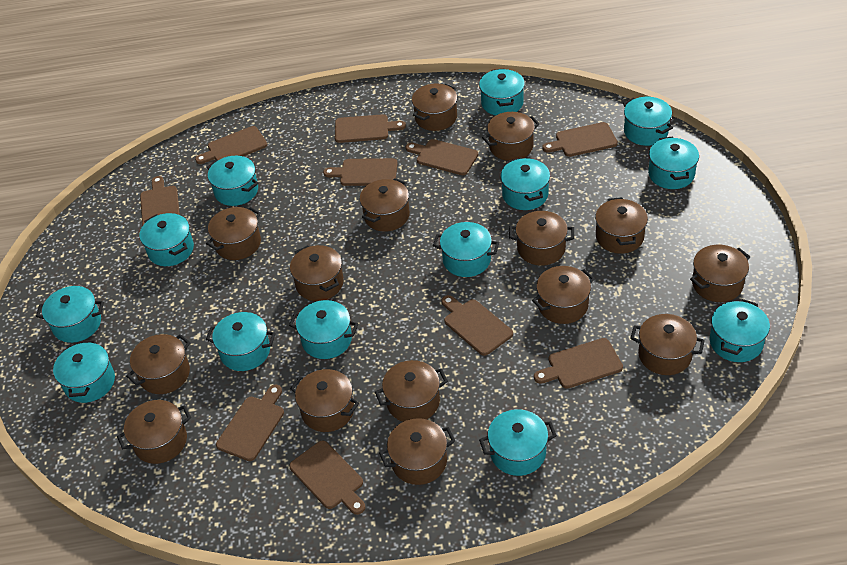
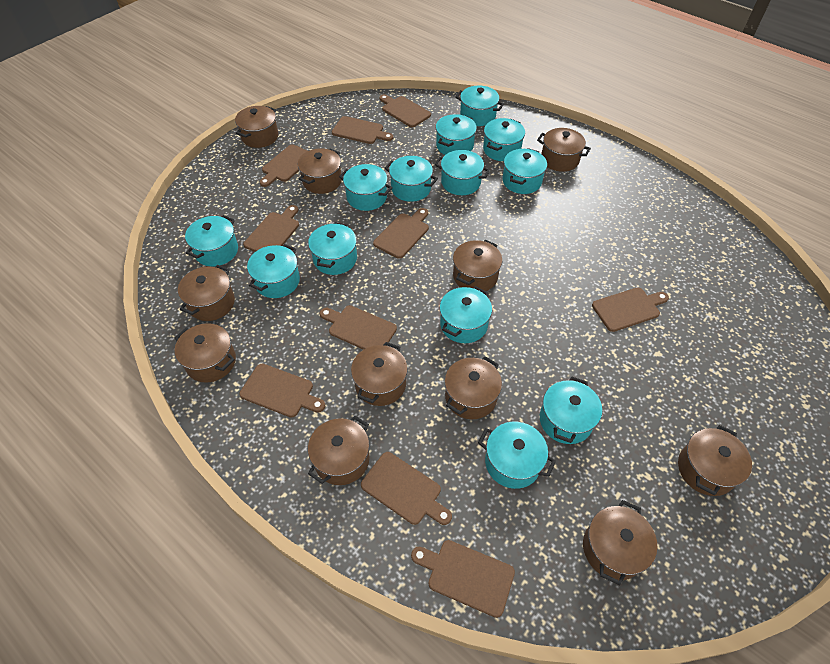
brown pot: [117,400,191,464] [126,334,191,394] [206,207,261,260] [290,245,344,301] [290,369,359,432] [359,178,410,232] [375,360,448,422] [379,418,455,485] [412,84,457,131] [482,112,540,161] [509,211,574,266] [532,266,595,324] [595,197,648,254] [630,314,705,375] [690,245,750,302] = 15 -> [175,323,236,383] [178,265,235,321] [235,106,278,148] [298,148,342,194] [308,416,370,485] [351,342,408,406] [445,356,502,419] [453,240,502,291] [537,128,591,172] [583,500,657,585] [678,425,752,496] = 11

